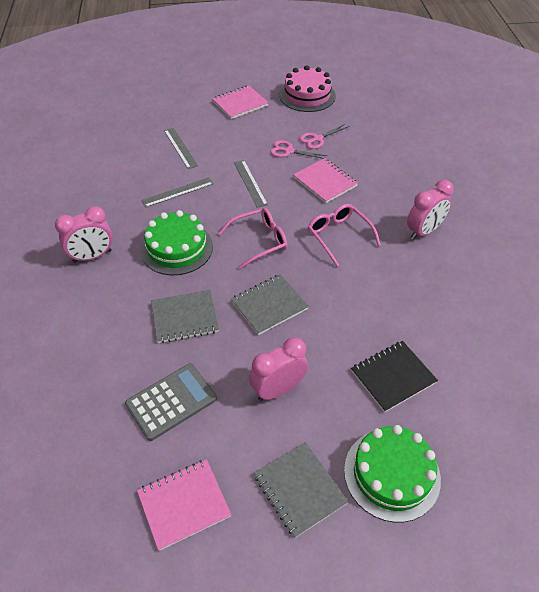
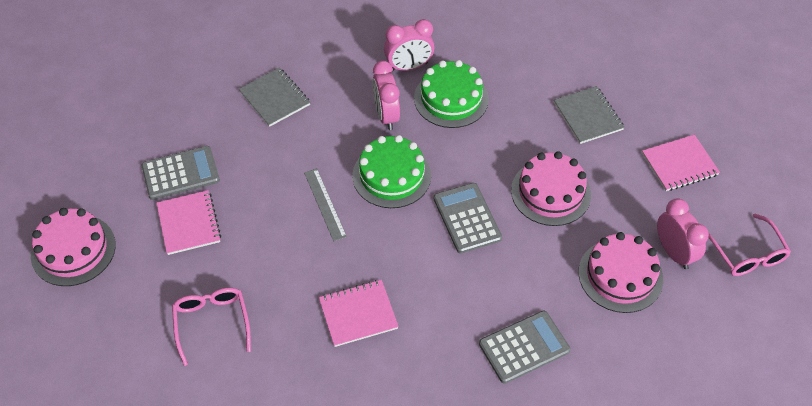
black notebook: [351,341,438,413] = 1 -> none = 0
grey calculator: [125,364,217,441] = 1 -> [141,146,220,200] [433,183,502,254] [479,311,570,384] = 3
grey notebook: [151,290,219,343] [231,274,309,335] [254,442,348,538] = 3 -> [239,67,310,127] [554,86,624,144] = 2
grey ruler: [141,177,214,208] [164,128,198,169] [234,160,268,208] = 3 -> [304,168,347,241] = 1
pink cake: [280,65,336,112] = 1 -> [31,208,116,286] [511,151,591,226] [578,232,663,313] = 3
pink scissors: [270,140,327,159] [300,124,349,149] = 2 -> none = 0

